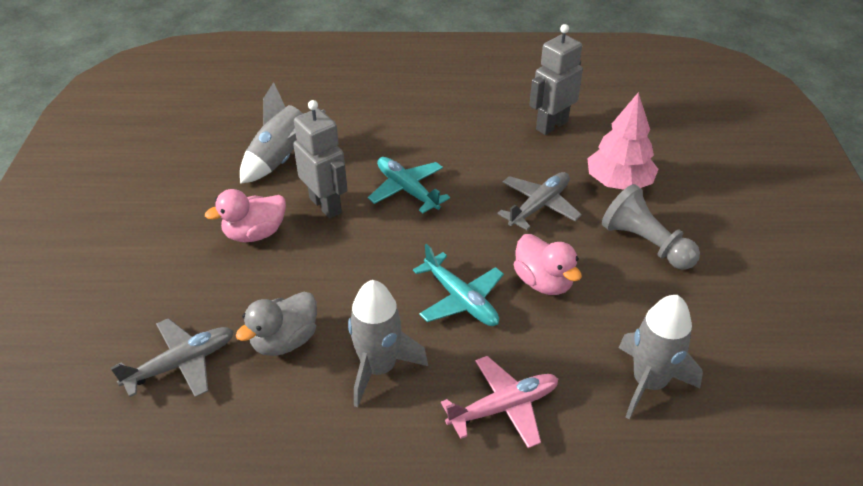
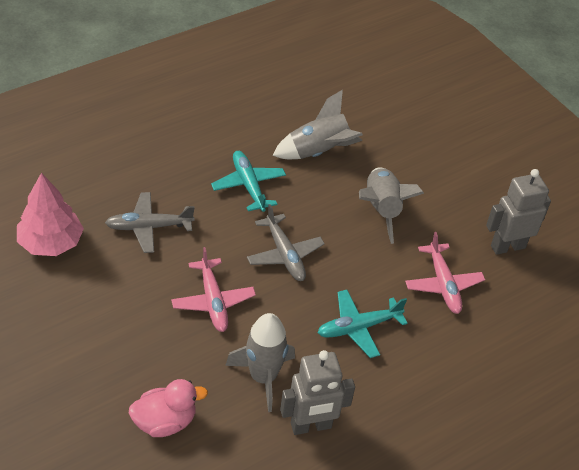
grey duck: [236,292,317,356] = 1 -> none = 0
grey pawn: [602,184,700,270] = 1 -> none = 0
pink duck: [205,189,286,242] [514,234,582,295] = 2 -> [129,379,208,437] = 1
pink plane: [441,356,558,448] = 1 -> [171,247,256,332] [405,232,485,314] = 2

